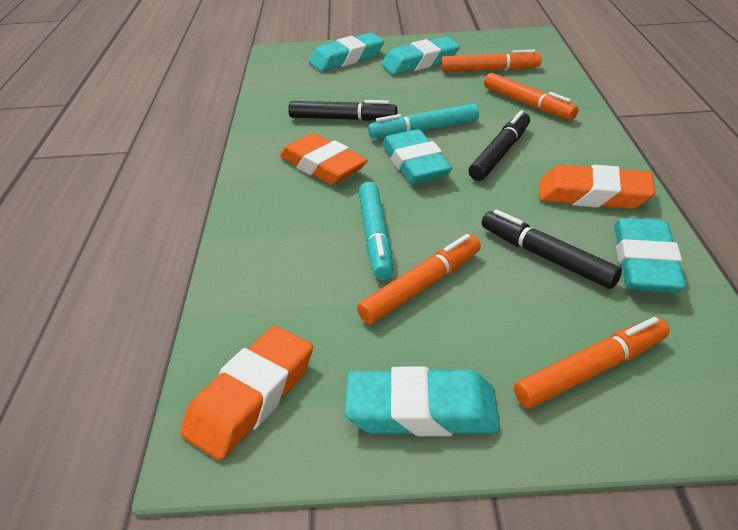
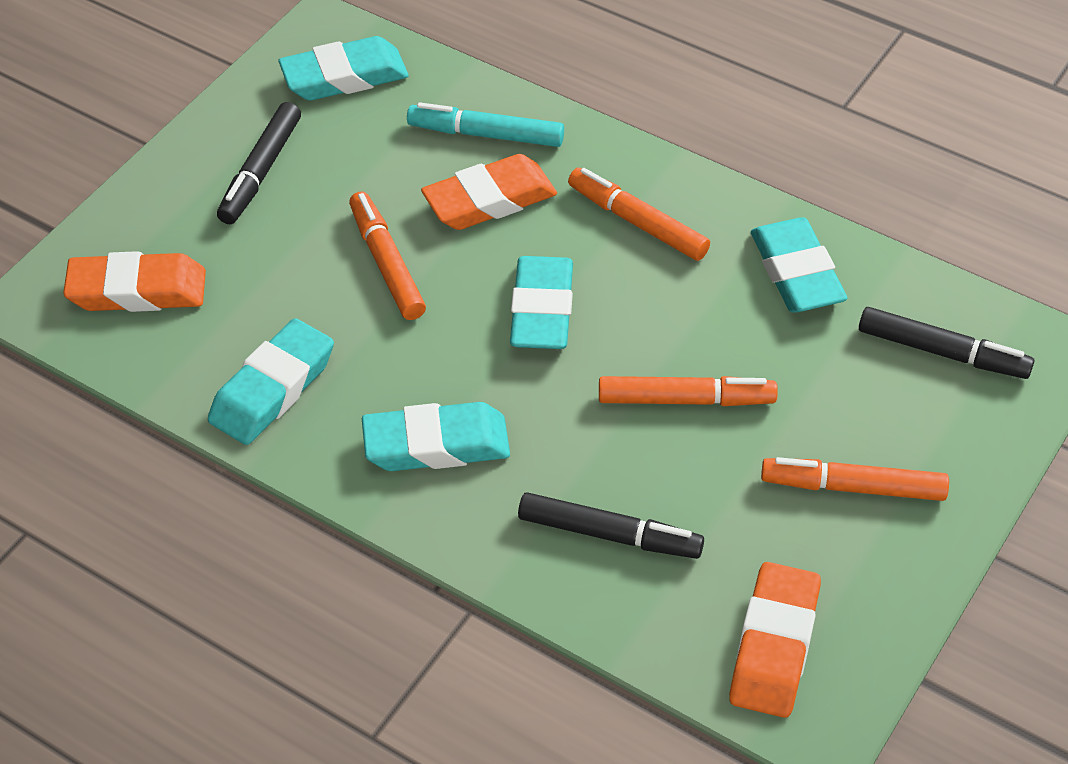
turquoise marker: [359,182,393,280] [368,103,479,139] = 2 -> [407,102,564,147] = 1

